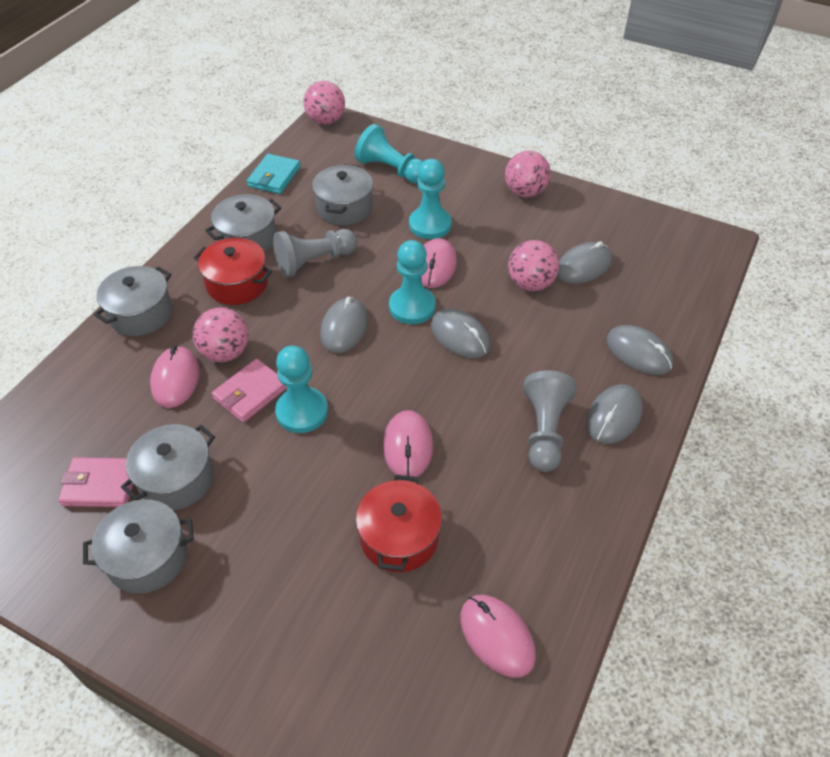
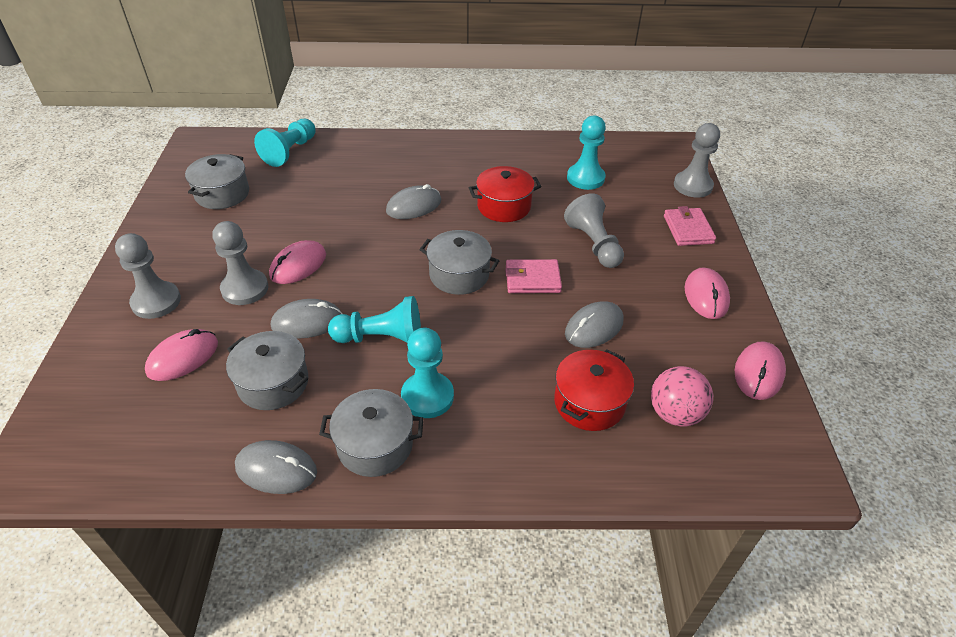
grey mouse: [320,297,368,353] [431,308,490,358] [557,241,612,284] [586,385,643,444] [606,325,673,375] = 5 -> [235,440,317,494] [271,299,343,339] [386,184,441,219] [565,301,624,348] = 4
grey pawn: [273,229,358,277] [523,371,577,472] = 2 -> [115,233,181,319] [213,221,268,305] [564,193,624,268] [674,123,720,198] = 4
grey pot: [83,499,194,594] [94,266,173,336] [121,424,215,510] [205,194,281,252] [312,164,373,225] = 5 -> [185,154,249,209] [226,331,309,410] [319,389,424,477] [419,230,500,295] = 4
pink ball: [192,308,249,362] [304,81,345,125] [505,151,551,197] [508,240,559,291] = 4 -> [651,366,713,426] = 1
turquoise wallet: [247,154,300,194] = 1 -> none = 0

